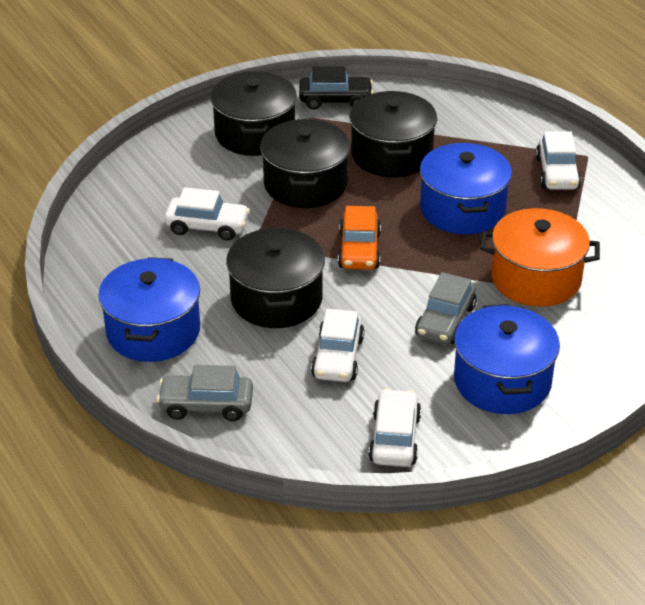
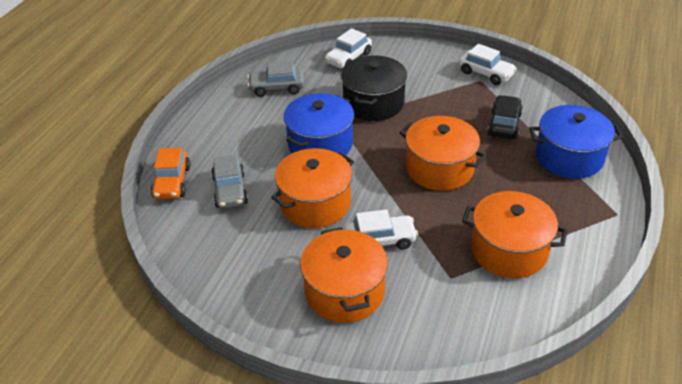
black pot: [210,71,297,156] [226,227,325,328] [260,119,350,208] [349,91,437,177] = 4 -> [341,55,407,121] = 1
blue pot: [98,257,200,362] [420,143,512,234] [454,304,560,414] = 3 -> [283,93,354,155] [529,105,623,179] = 2
orange pot: [480,208,600,307] = 1 -> [271,148,354,228] [300,227,388,323] [399,116,487,191] [462,191,567,278] = 4
white car: [165,187,250,241] [311,309,365,382] [369,388,421,467] [535,131,581,190] = 4 -> [325,28,372,68] [344,209,418,250] [459,44,517,85] = 3

